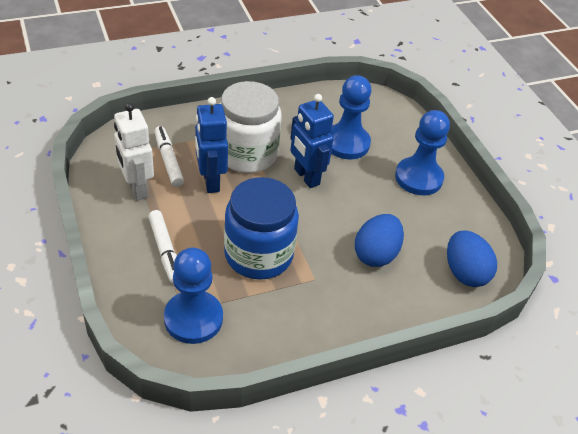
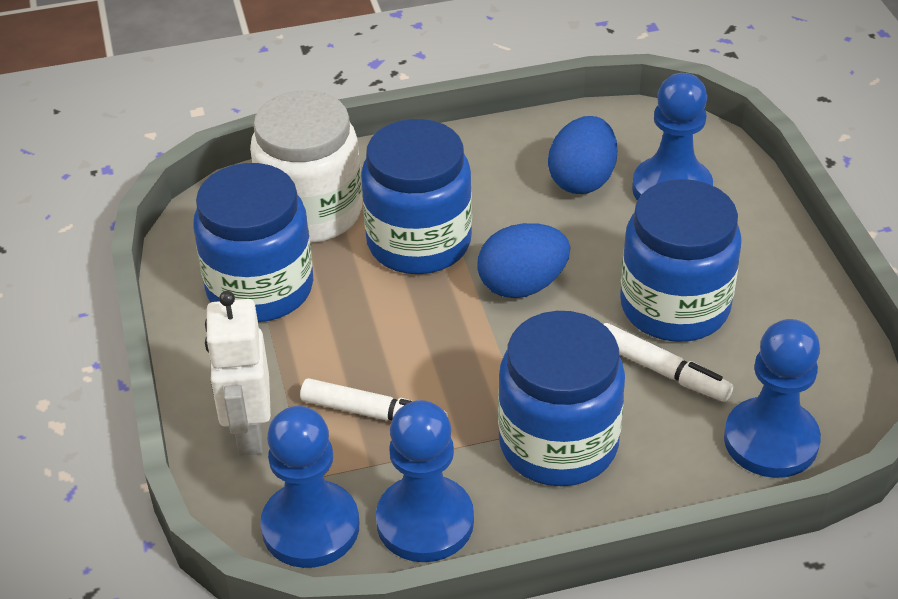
blue jar: [224,177,299,280] = 1 -> [193,163,313,322] [361,119,472,274] [498,311,625,486] [620,179,742,342] = 4
blue pawn: [164,248,223,344] [330,75,372,159] [395,110,450,195] = 3 -> [260,406,359,568] [376,400,474,562] [632,73,713,201] [724,319,821,478] = 4
blue robot: [195,97,228,193] [290,94,334,188] = 2 -> none = 0

